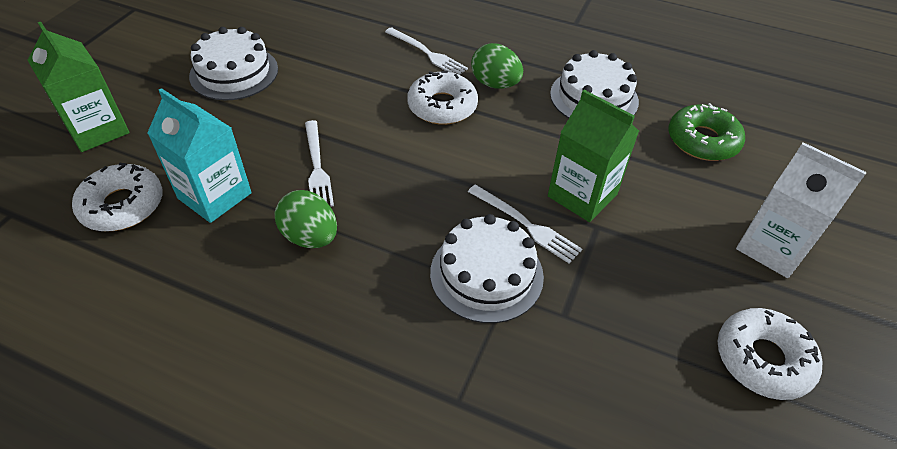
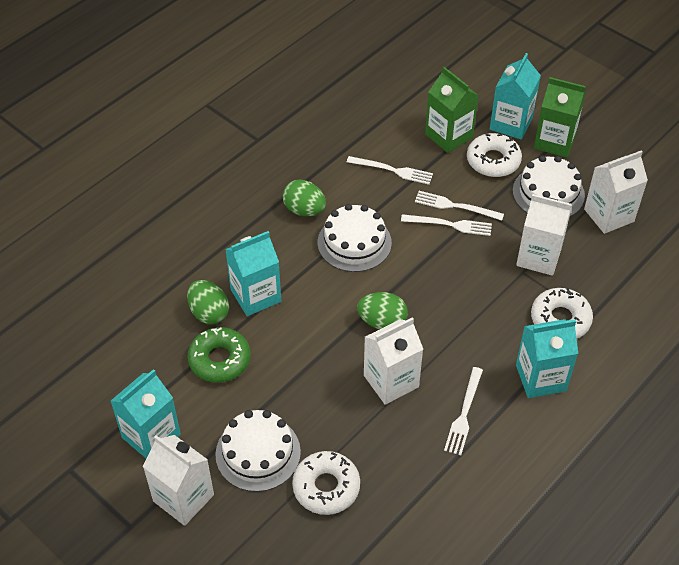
green egg: [275,190,337,248] [471,43,523,89] = 2 -> [187,280,229,324] [282,180,326,216] [357,292,408,329] = 3
turquoise carton: [148,88,252,223] = 1 -> [111,369,181,459] [225,231,281,316] [490,53,541,140] [516,319,578,398] = 4
white carton: [736,142,867,278] = 1 -> [143,435,214,526] [364,317,423,405] [516,194,572,276] [584,151,648,234] = 4
white fork: [305,120,334,206] [385,27,468,75] [468,185,582,264] = 3 -> [347,156,433,185] [401,214,492,236] [415,191,504,221] [444,367,483,456] = 4

